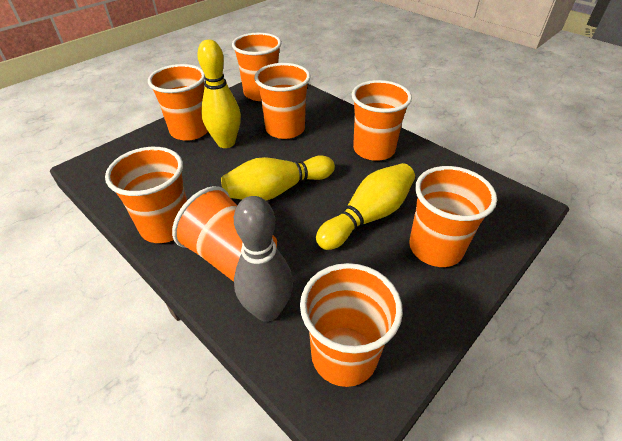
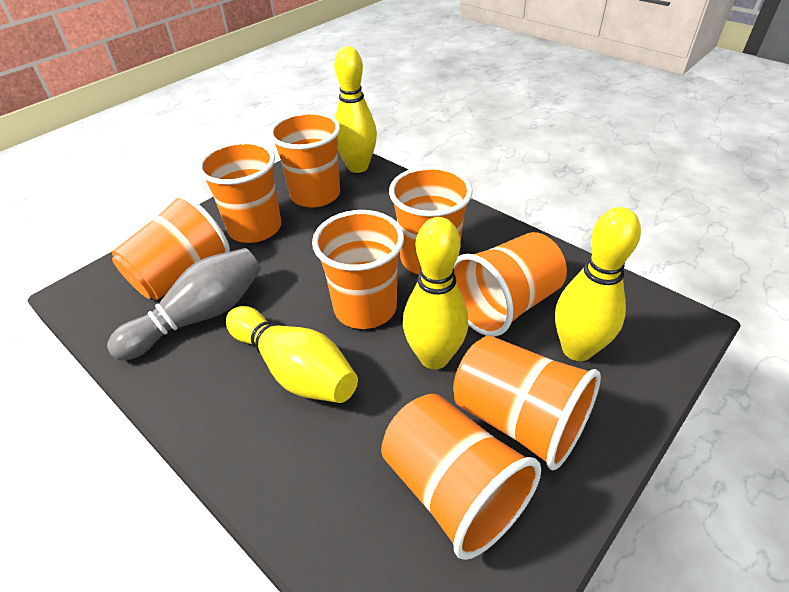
yellow bowling pin: [197,40,241,148] [221,155,335,201] [316,163,415,250] = 3 -> [226,306,358,403] [334,46,377,173] [403,217,468,369] [555,207,641,361] = 4

